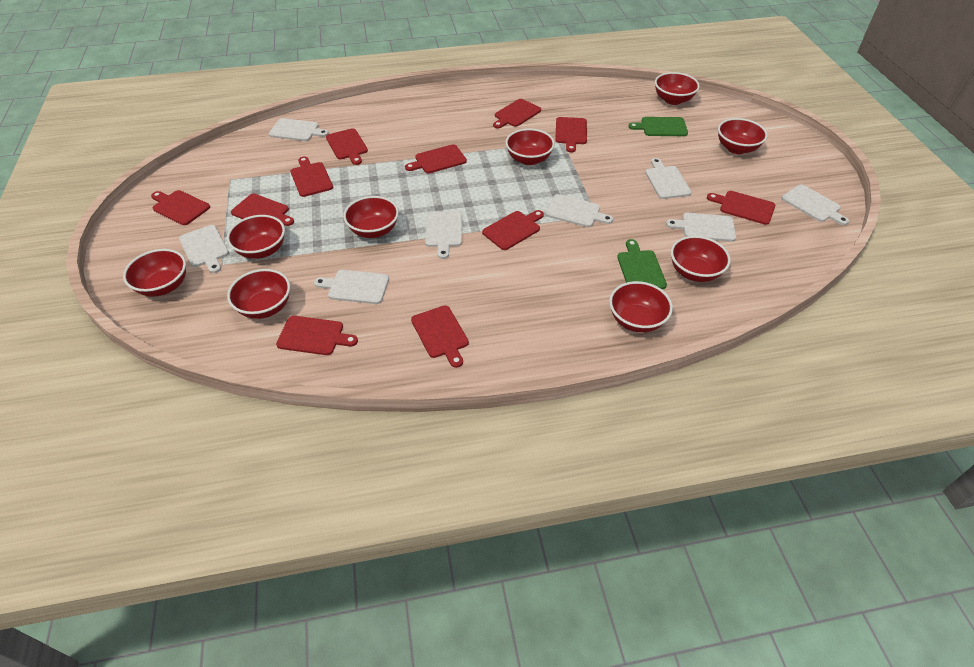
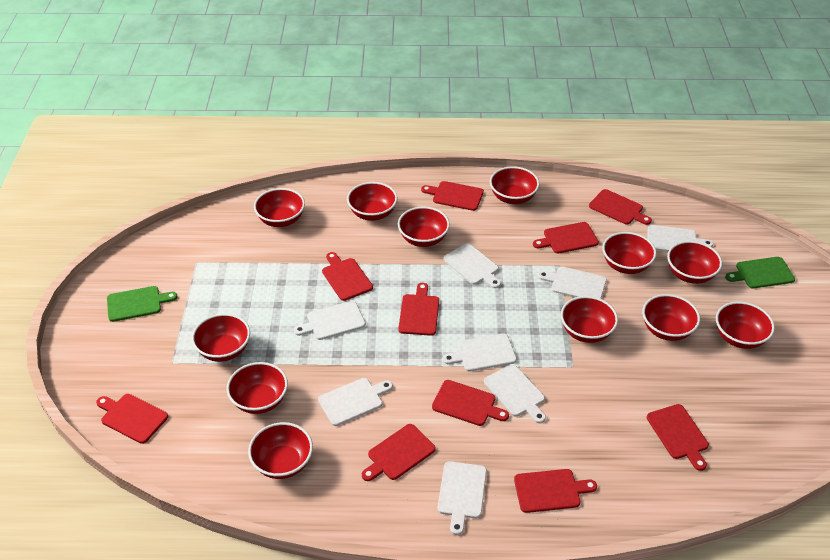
red bowl: [123,249,186,297] [227,215,285,259] [227,269,291,319] [343,196,399,238] [505,128,555,165] [609,281,673,333] [655,72,700,105] [671,236,731,282] [718,118,768,154] = 9 -> [192,314,250,362] [227,362,288,414] [248,422,313,479] [254,188,305,227] [347,182,398,221] [398,206,450,247] [490,166,539,204] [561,296,618,343] [602,232,656,274] [642,294,700,341] [667,241,722,284] [716,302,775,349] = 12
red cutting board: [151,190,210,225] [231,194,294,226] [276,316,358,355] [291,157,333,197] [326,128,368,165] [405,144,467,174] [411,305,469,368] [482,210,544,250] [493,99,541,129] [555,117,587,152] [707,191,775,225] = 11 -> [96,394,168,444] [322,252,373,301] [362,424,436,481] [398,283,439,336] [421,181,484,211] [432,380,509,426] [514,469,597,513] [533,222,599,254] [589,189,652,225] [647,404,709,471] = 10

